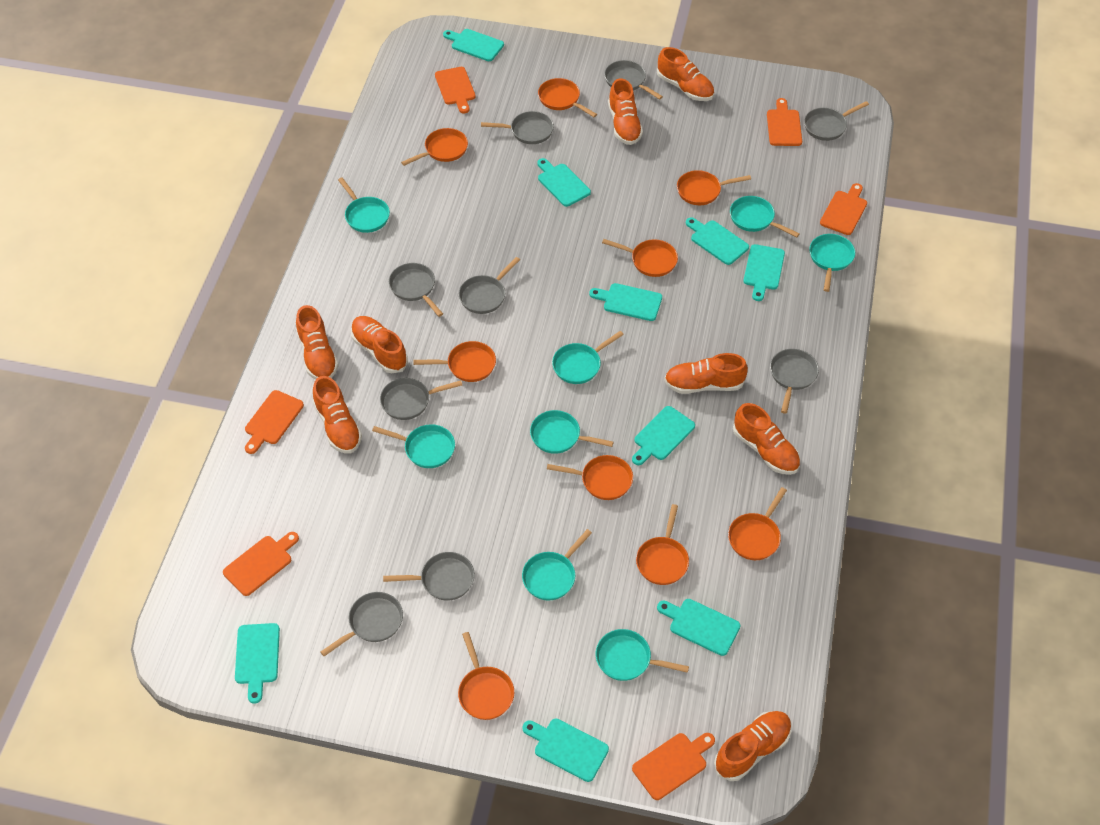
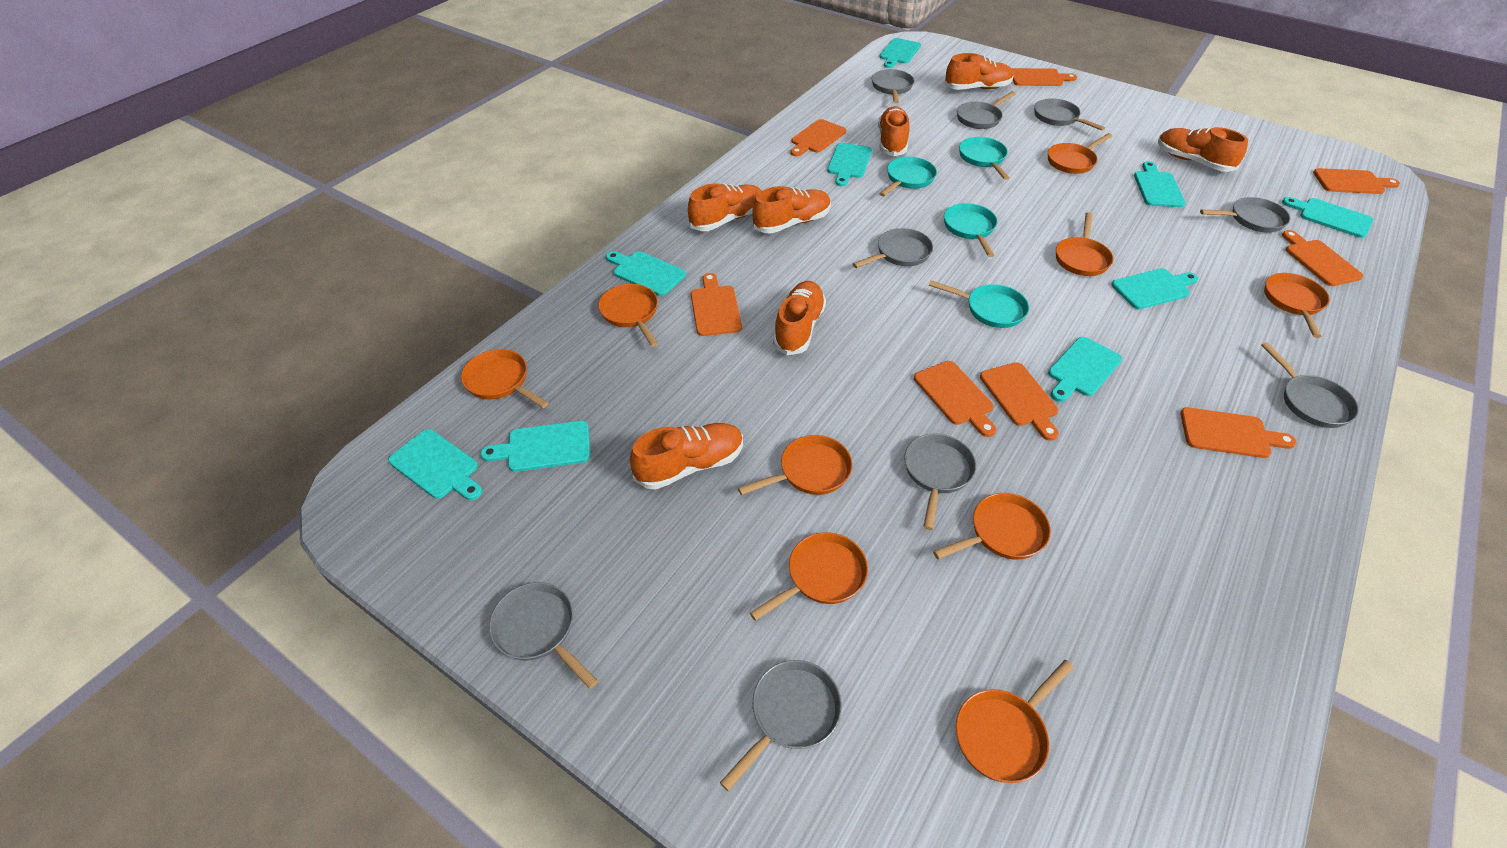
orange cutting board: [223,532,299,596] [245,390,304,454] [435,67,475,114] [632,733,715,800] [767,98,802,146] [820,183,867,235] = 6 -> [691,273,742,336] [790,119,846,156] [914,361,996,437] [980,362,1059,441] [1012,68,1077,86] [1180,407,1296,458] [1282,230,1363,286] [1313,168,1400,194] = 8
orange shoe: [296,305,338,379] [313,376,362,453] [351,316,408,373] [608,78,643,145] [657,47,714,101] [664,353,748,394] [714,711,792,781] [733,403,800,475] = 8 -> [630,423,743,490] [688,183,761,231] [752,186,831,233] [773,281,826,355] [878,106,910,156] [945,53,1013,90] [1158,127,1248,172] = 7
turquoise pan: [338,177,390,233] [372,424,455,468] [522,529,592,601] [530,410,614,454] [552,331,624,384] [596,629,689,681] [730,196,800,237] [809,234,855,292] = 8 -> [879,157,937,196] [929,280,1029,328] [944,203,998,257] [959,137,1009,180] = 4

